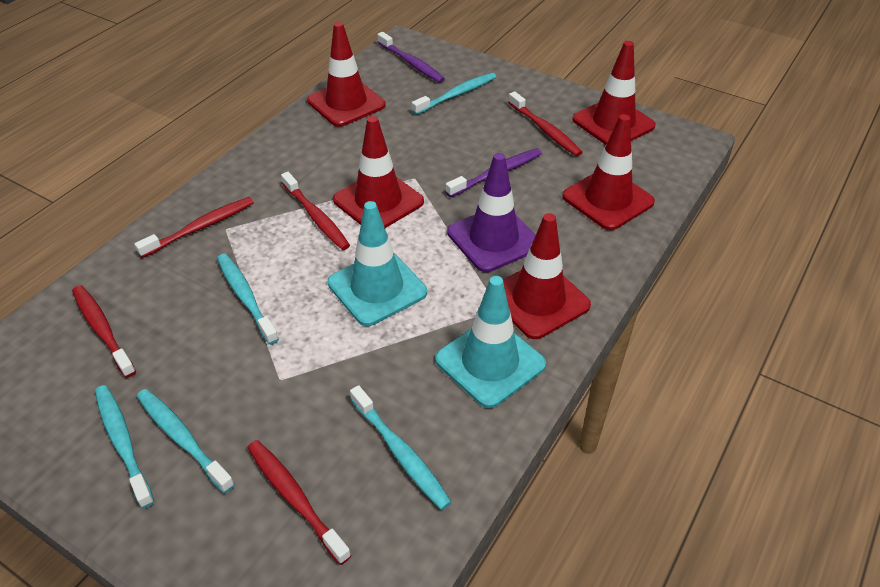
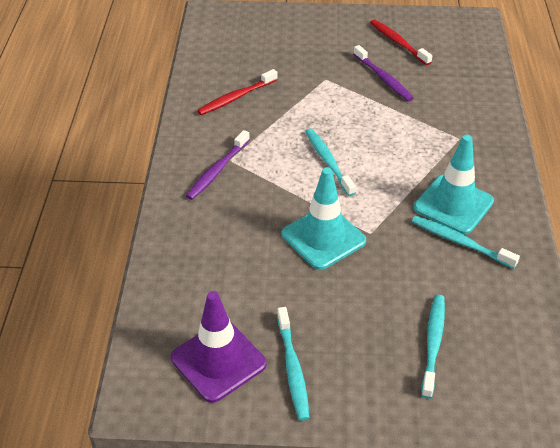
red toothbrush: [72,285,136,378] [134,197,254,258] [247,440,351,565] [281,172,350,250] [508,91,583,156] = 5 -> [197,69,278,115] [370,20,432,65] = 2
red traffic cone: [307,22,386,127] [333,116,424,228] [503,213,591,339] [562,114,655,230] [572,41,656,145] = 5 -> none = 0
turquoise toothbrush: [95,385,154,509] [137,389,235,493] [217,254,279,345] [350,385,452,510] [412,73,496,115] = 5 -> [277,307,310,421] [305,129,356,196] [412,216,520,269] [421,295,445,399] = 4

